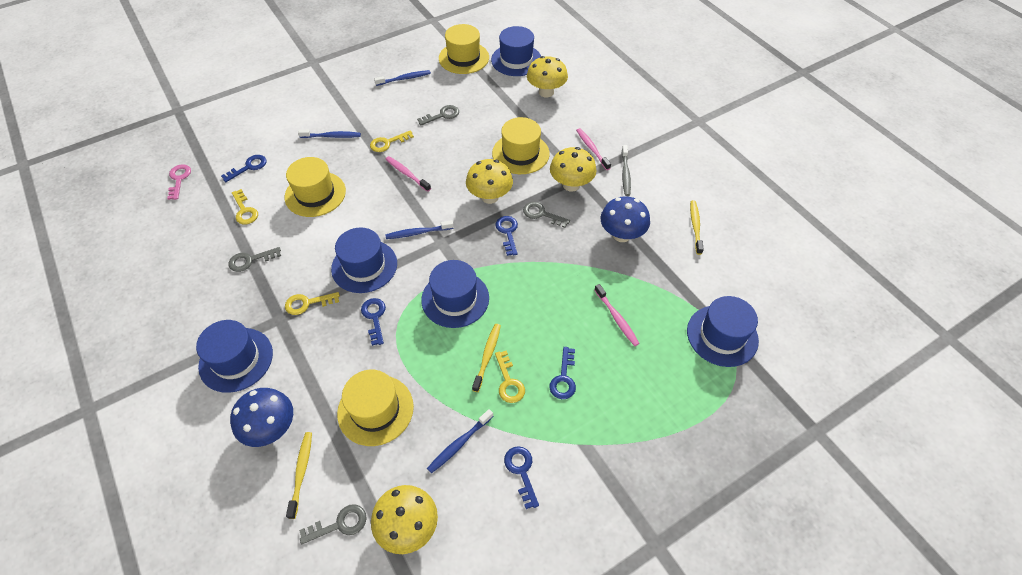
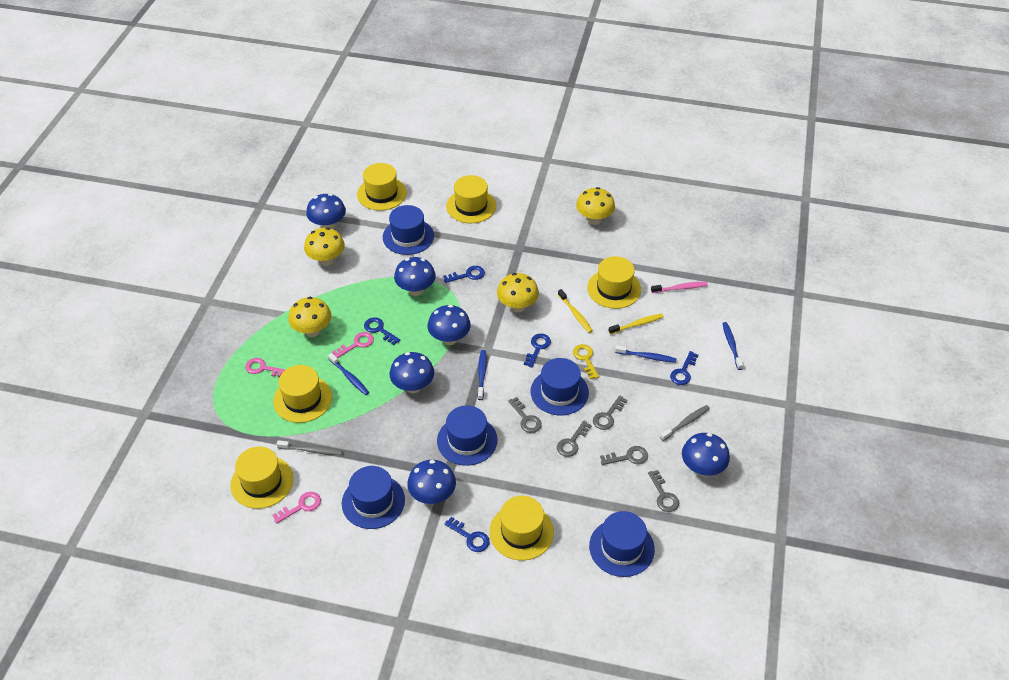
blue mushroom: [230,388,293,447] [600,196,650,242] = 2 -> [306,194,346,229] [390,352,434,393] [394,257,436,296] [407,460,456,504] [428,305,471,345] [682,433,730,476] = 6
grey key: [229,247,281,272] [299,504,367,544] [417,105,459,125] [523,202,570,228] = 4 -> [508,397,542,433] [557,421,592,457] [593,396,627,430] [600,446,648,465] [648,470,679,512] = 5
grey toothbrush: [622,145,631,196] = 1 -> [277,440,342,455] [660,405,710,441] = 2
pink key: [167,164,191,200] = 1 -> [245,358,286,377] [273,492,321,524] [332,332,374,358] = 3
pink toothbrush: [386,156,431,192] [576,128,611,170] [594,284,640,346] = 3 -> [651,282,708,293] = 1
yellow hat: [285,157,346,217] [337,370,414,446] [439,24,489,74] [492,117,550,174] = 4 -> [230,446,293,509] [273,365,332,423] [357,163,407,211] [446,175,496,223] [489,496,554,561] [587,256,641,309] = 6
yellow key: [232,189,258,225] [285,292,340,315] [370,130,414,152] [495,351,525,403] = 4 -> [573,344,599,379] = 1
yellow toothbrush: [286,432,312,519] [472,324,501,392] [690,200,704,255] = 3 -> [558,289,593,333] [609,313,664,334] = 2

